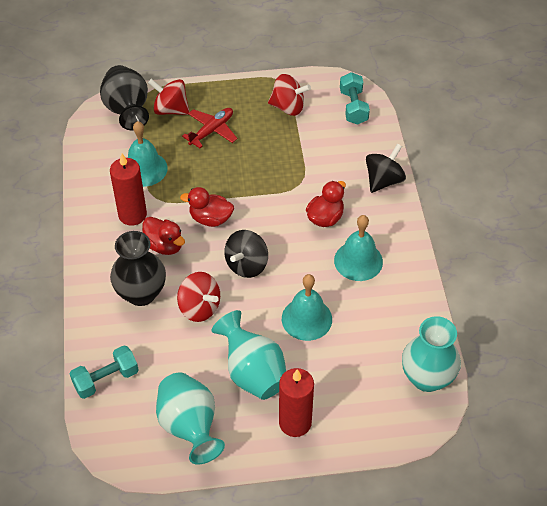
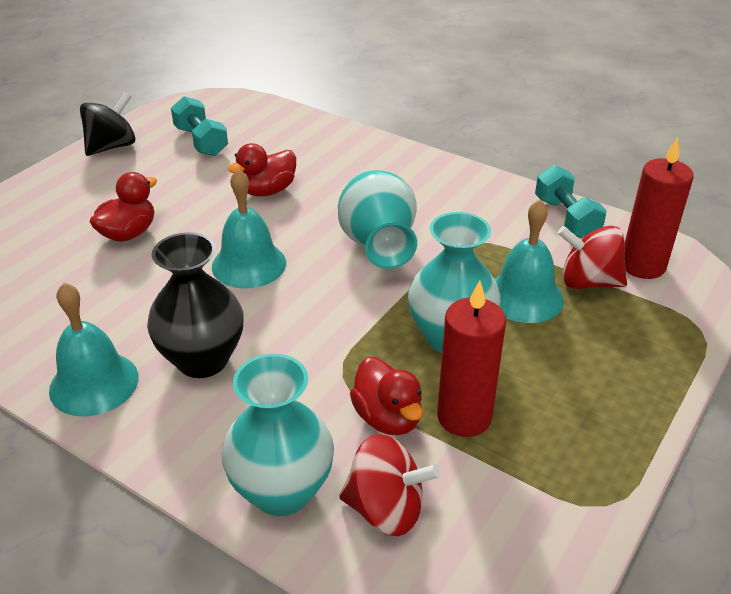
black spinning top: [224,230,268,278] [366,144,406,193] = 2 -> [80,92,135,156] = 1
black vase: [100,65,149,130] [110,231,166,306] = 2 -> [147,232,244,378] = 1
red plane: [182,108,238,148] = 1 -> none = 0
red spinning top: [148,79,190,115] [177,272,220,322] [268,74,311,116] = 3 -> [339,434,441,536] [558,226,627,289] = 2

